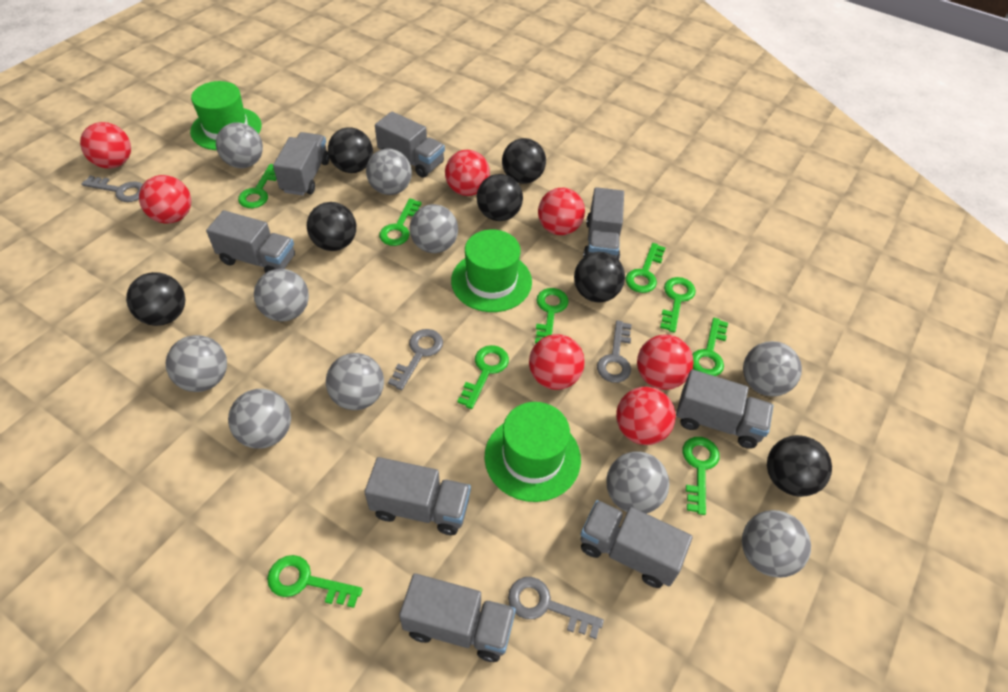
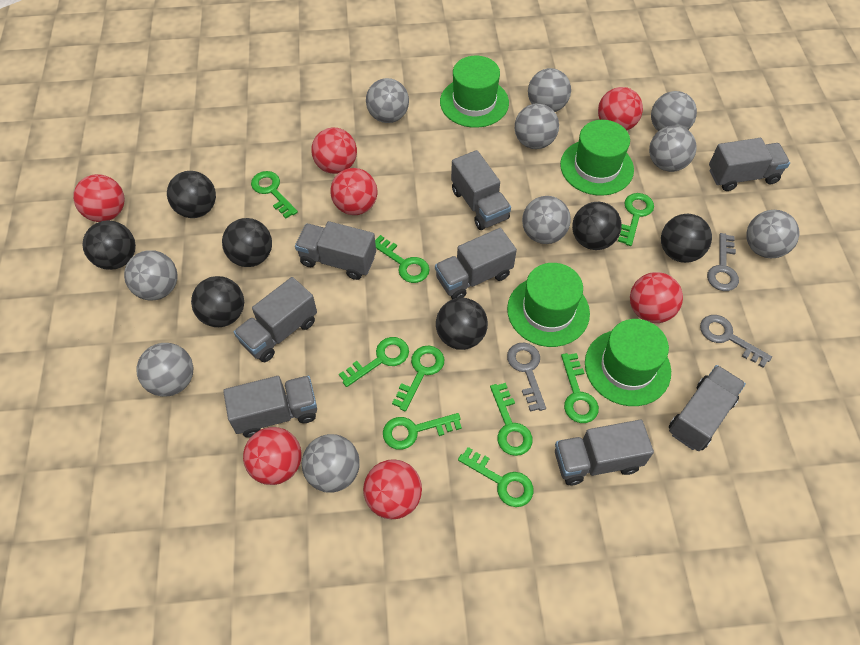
green hat: [190,81,262,150] [451,230,532,312] [484,402,581,502] = 3 -> [440,56,509,128] [507,263,590,347] [560,120,634,196] [585,319,671,406] = 4
grey key: [81,176,143,202] [388,329,443,390] [508,577,604,639] [597,320,632,383] = 4 -> [507,343,546,412] [700,315,772,368] [707,233,739,291] = 3

